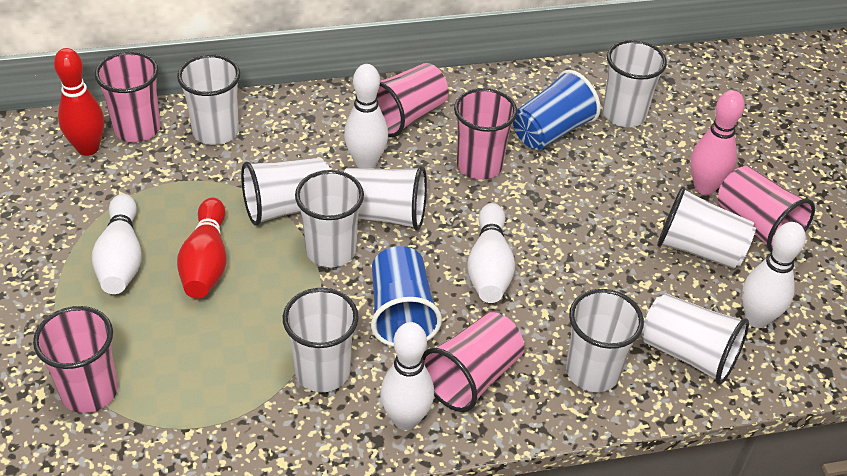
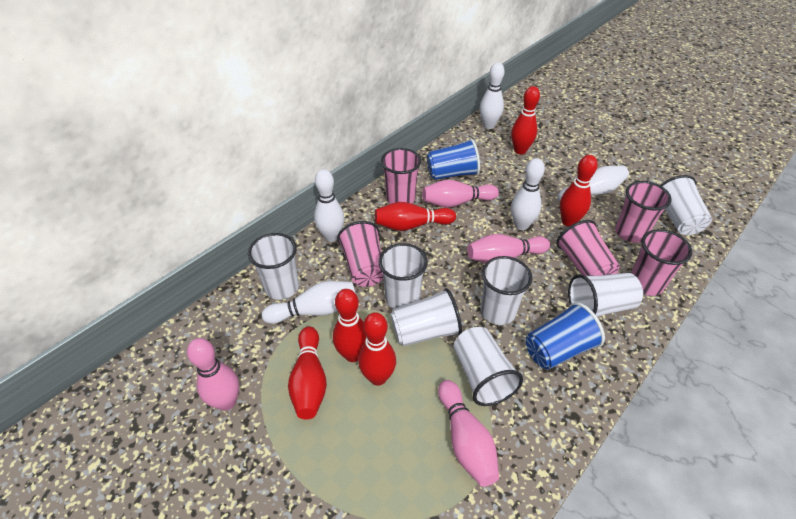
pink bowling pin: [691,90,745,195] = 1 -> [187,338,239,411] [422,180,499,208] [438,380,499,487] [467,234,550,263] = 4
pink cup: [33,306,118,413] [95,51,161,142] [377,63,448,137] [422,312,524,412] [454,88,517,180] [718,166,815,252] = 6 -> [337,221,383,287] [381,148,421,204] [556,220,620,276] [615,181,672,243] [631,229,692,296] = 5
red bowling pin: [54,48,104,156] [177,198,226,298] = 2 -> [288,326,327,419] [333,289,367,362] [358,312,396,386] [375,202,456,231] [511,86,540,154] [560,155,598,227] = 6
white cup: [177,54,240,145] [241,158,330,226] [283,288,359,392] [295,170,364,267] [344,166,427,230] [566,289,644,392] [603,40,667,127] [642,293,749,385] [657,186,756,269] = 9 -> [248,233,299,300] [379,243,428,309] [390,288,462,346] [454,327,523,406] [480,256,532,325] [568,273,643,317] [660,175,712,235] = 7

